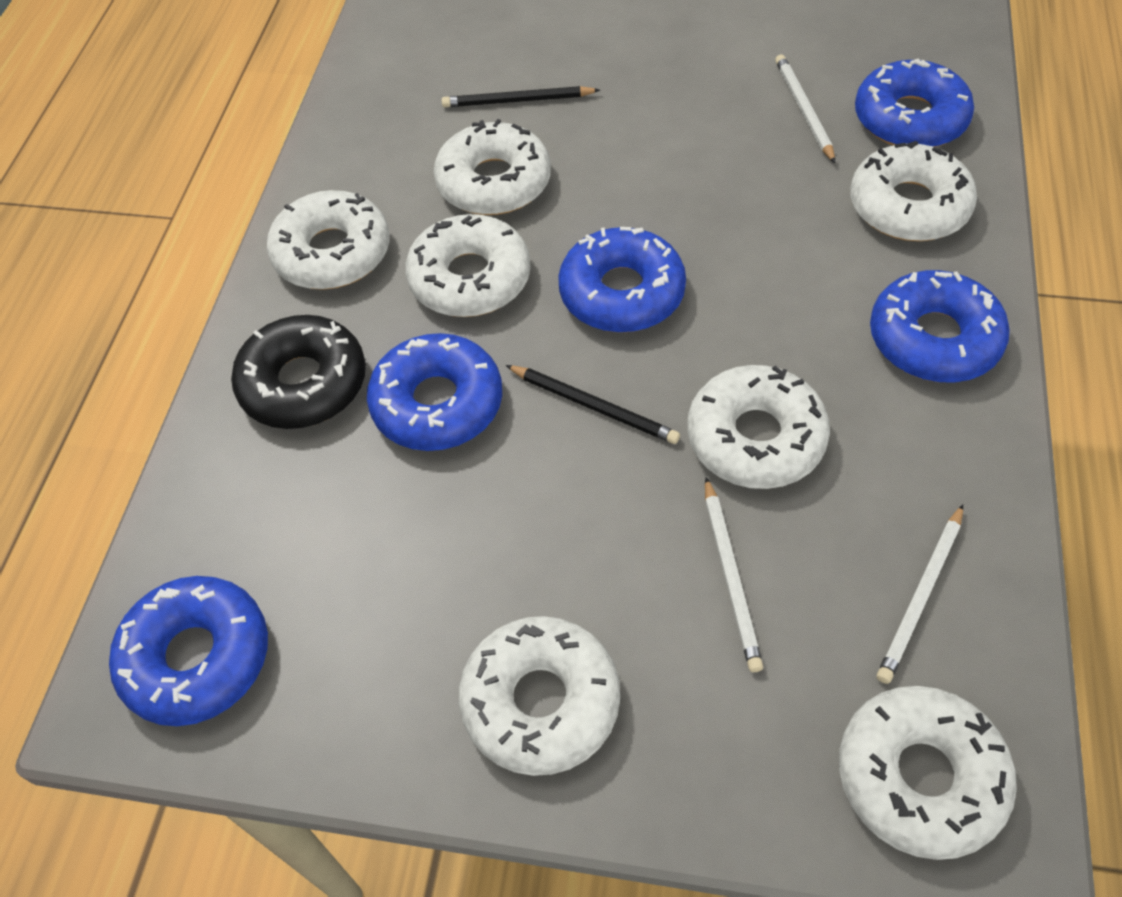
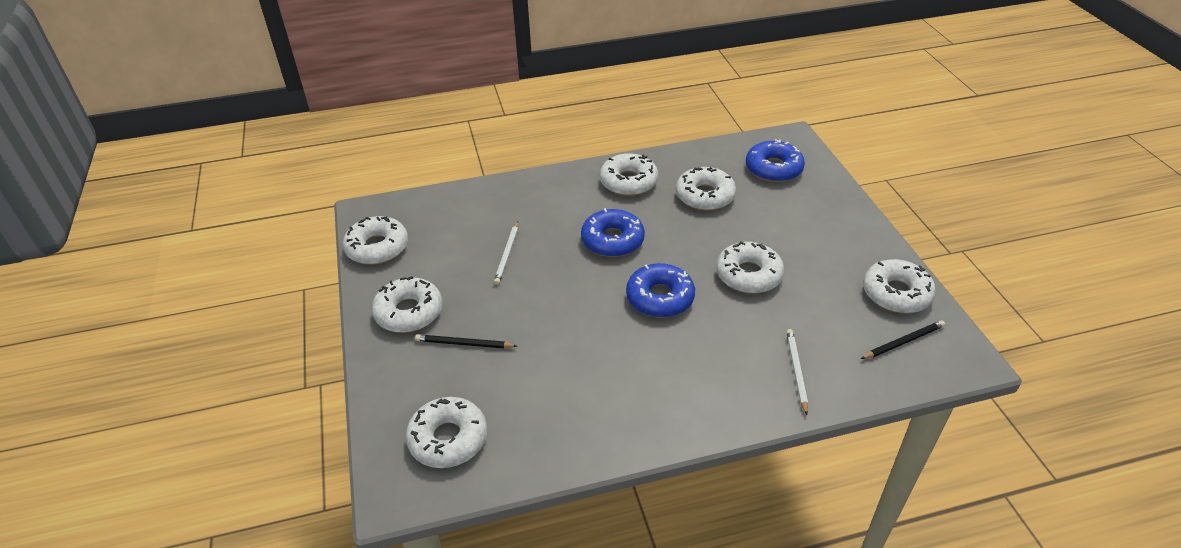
black donut: [231,315,366,429] = 1 -> none = 0
blue donut: [109,576,268,726] [367,333,502,451] [558,227,686,333] [855,59,974,147] [870,270,1010,382] = 5 -> [581,208,645,257] [626,263,695,318] [746,139,805,182] = 3
white pencil: [705,477,763,672] [775,54,835,163] [877,504,963,684] = 3 -> [494,221,518,285] [786,329,808,415] = 2

